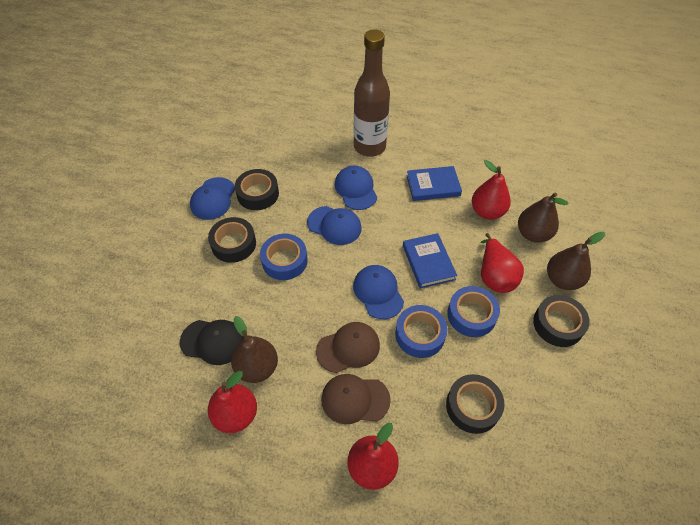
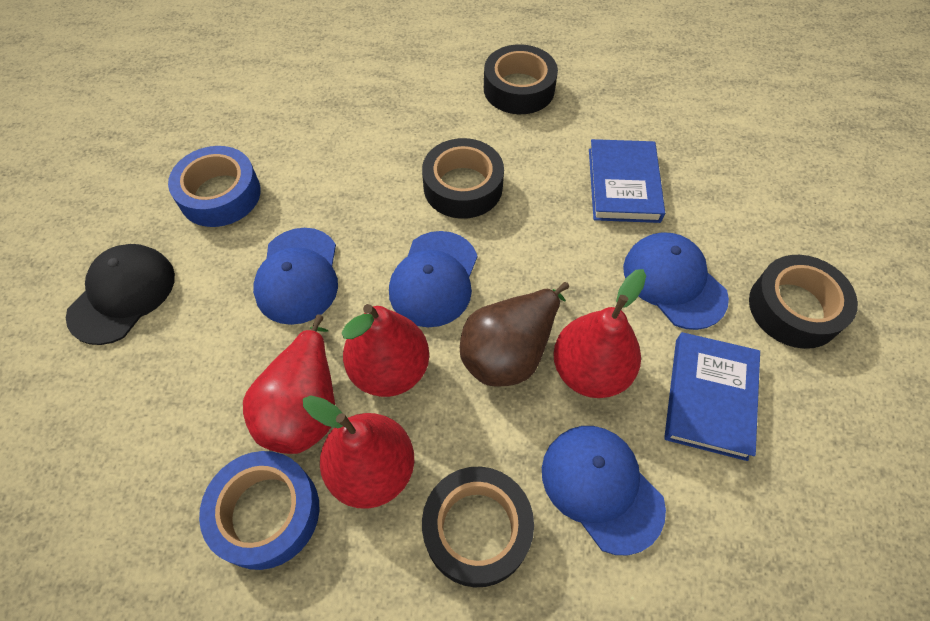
blue tape: [260,234,308,280] [395,305,448,358] [447,286,500,337] = 3 -> [168,146,261,227] [199,451,320,570] = 2
brown bottle: [354,29,390,157] = 1 -> none = 0
brown cap: [316,322,380,373] [321,374,391,424] = 2 -> none = 0
brown pear: [231,316,278,383] [518,193,568,243] [547,232,605,290] = 3 -> [460,282,569,387] = 1

